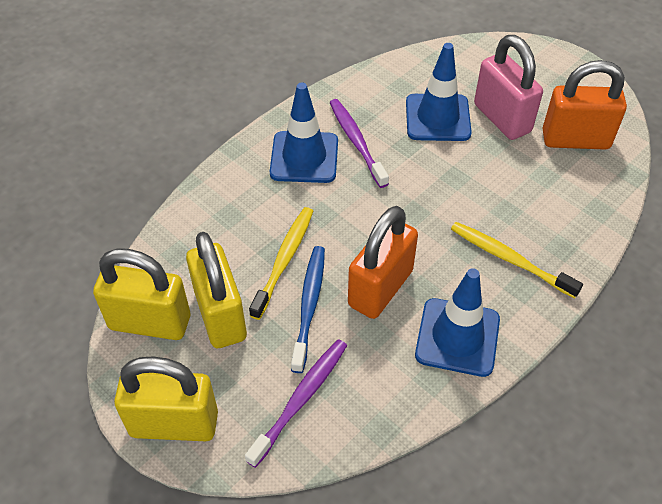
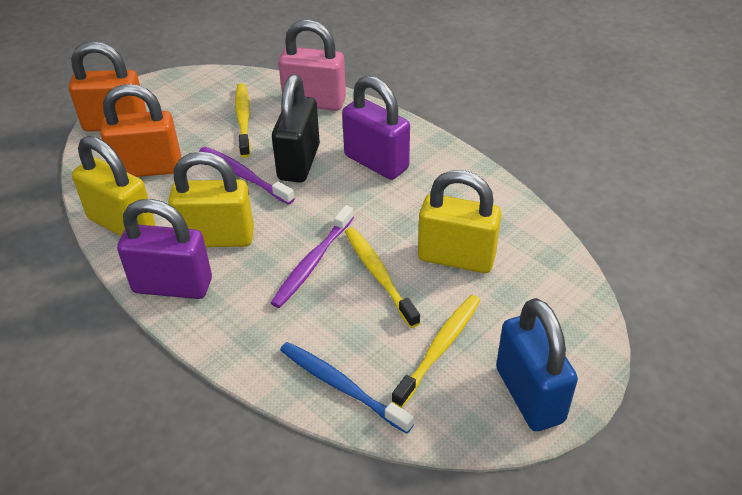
black padlock: none = 0 -> [272,74,320,182] = 1
blue padlock: none = 0 -> [496,298,578,431] = 1
blue traffic cone: [270,83,338,183] [406,43,472,141] [415,268,500,377] = 3 -> none = 0
purple padlock: none = 0 -> [117,199,212,299] [342,76,410,180] = 2
yellow toothbrush: [249,207,313,320] [451,222,583,298] = 2 -> [235,83,251,158] [345,227,420,328] [391,295,480,408] = 3

